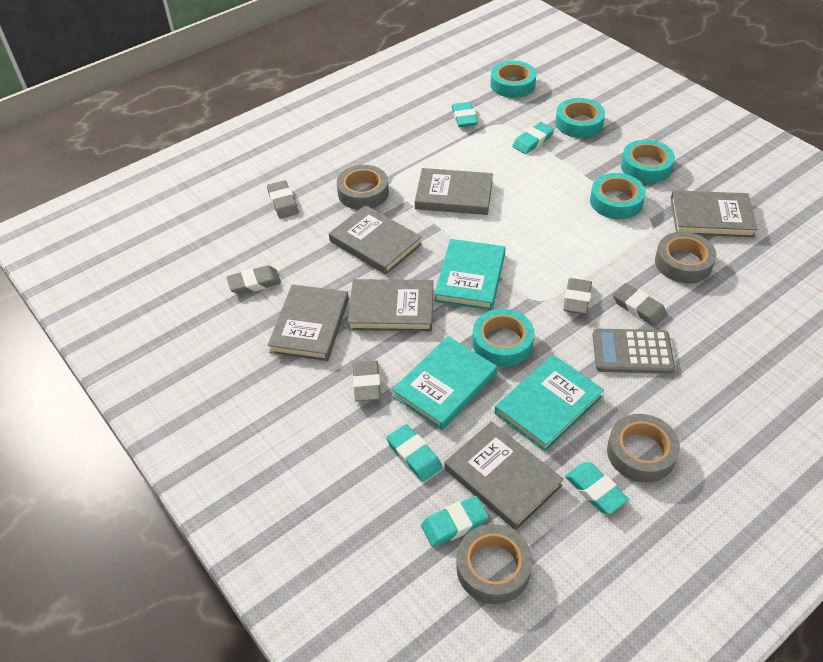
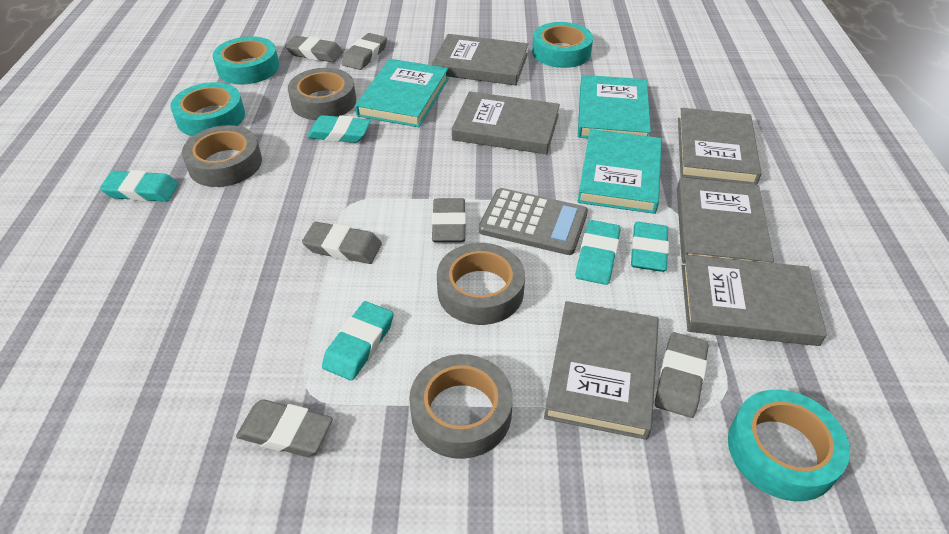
grey eraser: [227,265,281,295] [267,180,299,219] [353,360,381,402] [563,278,592,315] [613,283,667,327] = 5 -> [236,399,333,457] [285,36,343,62] [302,222,382,264] [342,33,387,70] [432,198,466,242] [655,332,709,418] = 6
turquoise tape: [472,309,534,367] [490,61,536,98] [555,98,605,138] [590,173,646,219] [621,140,675,183] = 5 -> [170,82,245,136] [213,36,280,84] [532,22,593,68] [728,389,850,501] = 4

